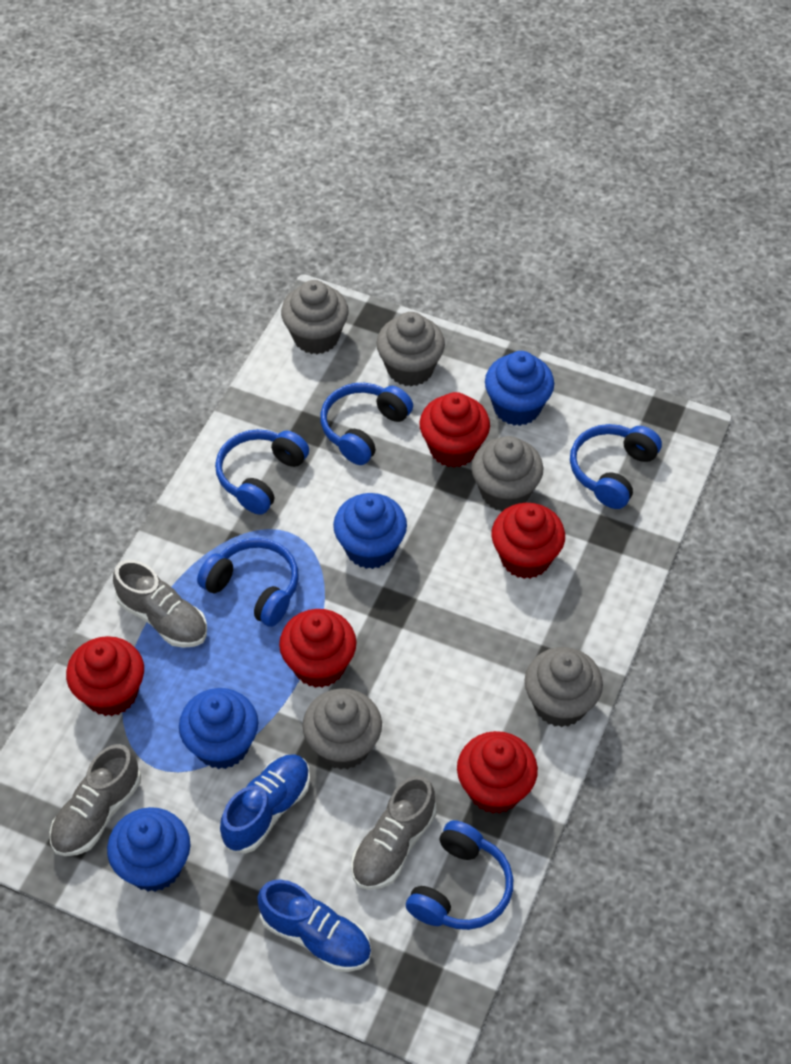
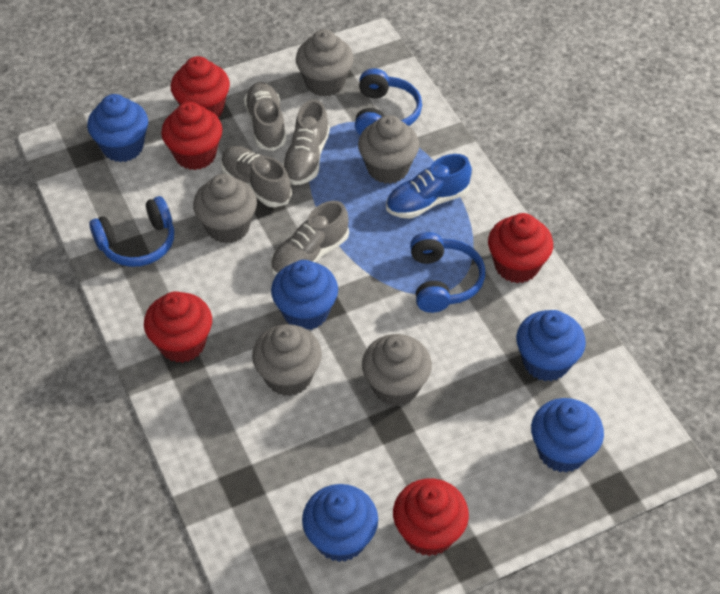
blue cupcake: [107,807,191,892] [179,688,258,769] [333,493,407,569] [485,351,554,426] = 4 -> [87,94,148,162] [271,260,338,330] [302,484,378,562] [516,310,586,381] [531,398,604,473] = 5
blue headphones: [197,538,299,627] [215,429,309,515] [320,383,413,465] [406,820,513,930] [570,424,662,509] = 5 -> [89,196,174,267] [355,68,422,135] [410,232,485,313] = 3
blue shoe: [220,754,310,853] [257,880,371,972] = 2 -> [386,154,472,219] = 1
grey shoe: [50,744,141,856] [113,560,207,648] [351,776,437,890] = 3 -> [221,146,292,207] [244,82,287,151] [271,201,349,276] [282,100,330,185] = 4

